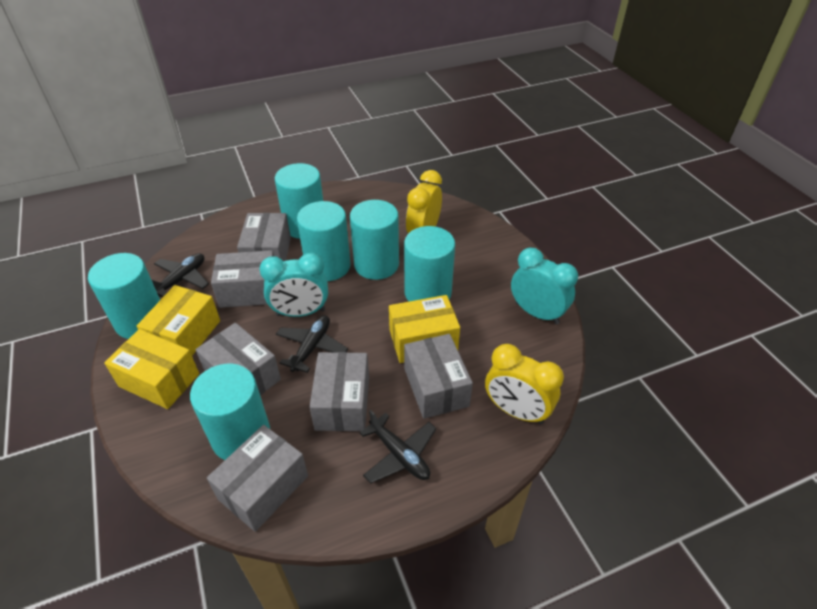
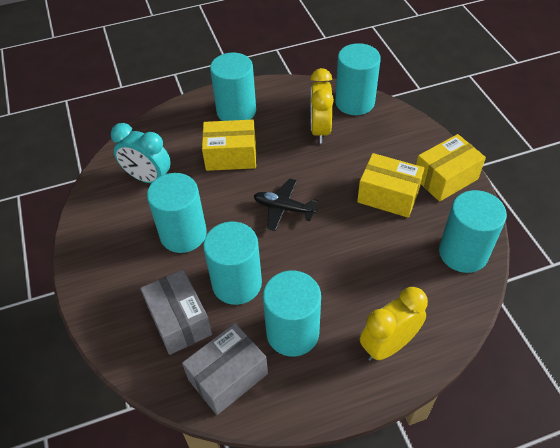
black plane: [152,253,209,297] [276,316,348,373] [360,410,436,484] = 3 -> [254,178,318,231] = 1
grey box: [196,323,281,396] [207,425,308,532] [211,250,274,308] [237,213,291,261] [309,352,369,431] [404,334,473,419] = 6 -> [140,269,212,355] [182,323,268,415] = 2
turquoise clock: [259,253,328,317] [511,248,578,324] = 2 -> [111,123,171,183] = 1

